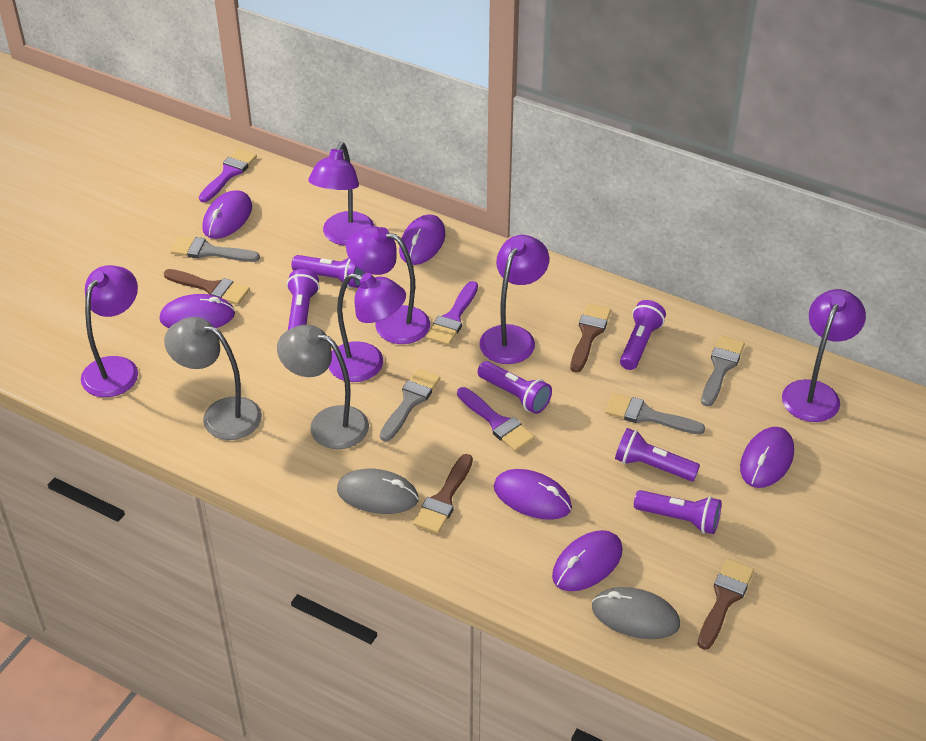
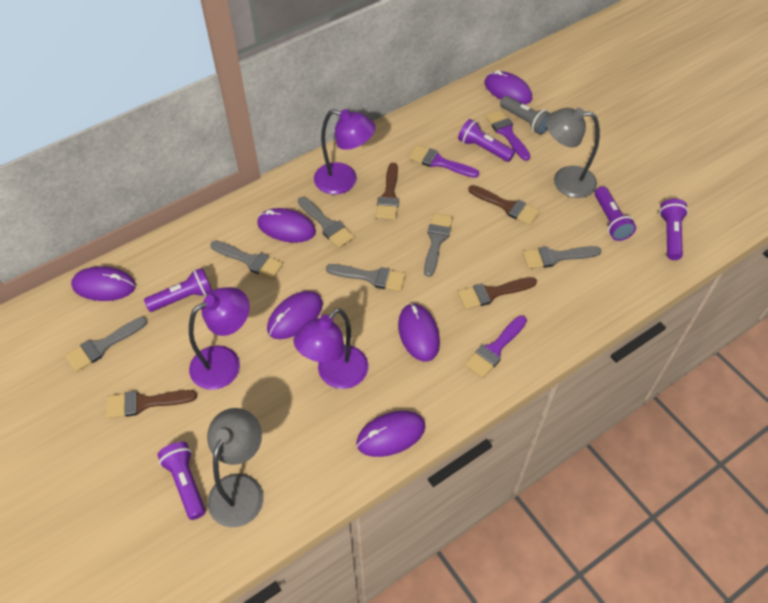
grey brush: [170,236,260,262] [380,369,440,441] [605,393,705,434] [701,336,745,407] = 4 -> [65,317,148,372] [210,241,283,279] [298,197,354,248] [326,264,406,291] [424,213,453,277] [523,246,601,269] = 6
grey flashlight: none = 0 -> [500,96,550,135] = 1
grey mouse: [337,469,419,514] [592,587,680,639] = 2 -> none = 0
purple flashlight: [287,269,319,330] [291,255,365,288] [477,361,552,414] [615,428,700,481] [620,300,666,370] [634,490,721,534] = 6 -> [144,268,213,312] [157,442,206,520] [458,119,515,162] [595,187,636,241] [659,199,688,260] = 5
purple lamp: [81,265,138,397] [308,142,374,246] [329,273,406,382] [346,226,430,344] [479,235,549,364] [782,289,866,422] = 6 -> [189,287,249,390] [294,308,368,389] [314,109,375,195] = 3

